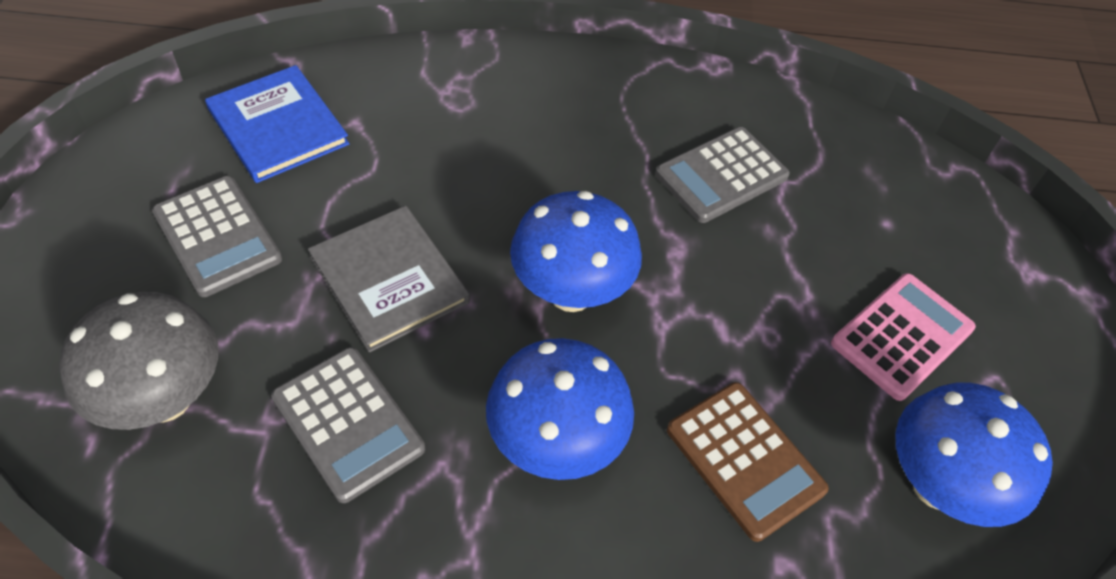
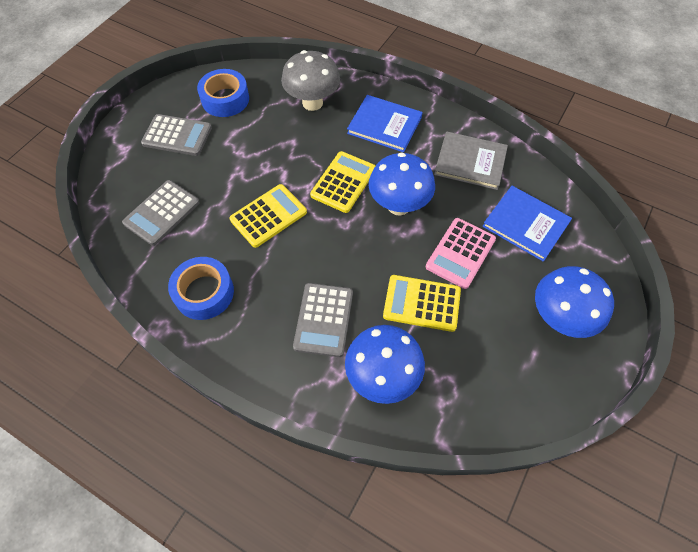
blue book: [205,65,349,183] = 1 -> [347,95,423,153] [482,186,572,262] = 2
blue tape: none = 0 -> [168,257,234,320] [197,69,249,117] = 2
brown calculator: [667,382,829,542] = 1 -> none = 0
yellow calculator: none = 0 -> [230,184,307,248] [310,151,375,213] [383,275,461,332] = 3

